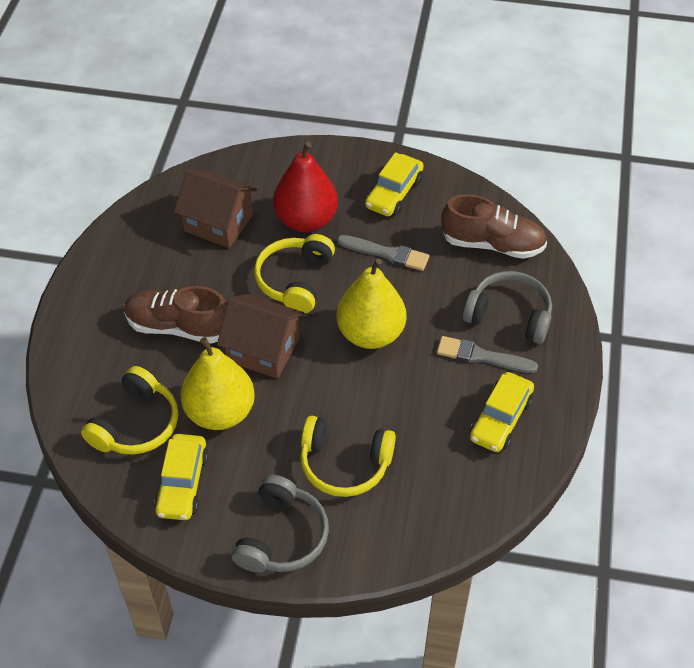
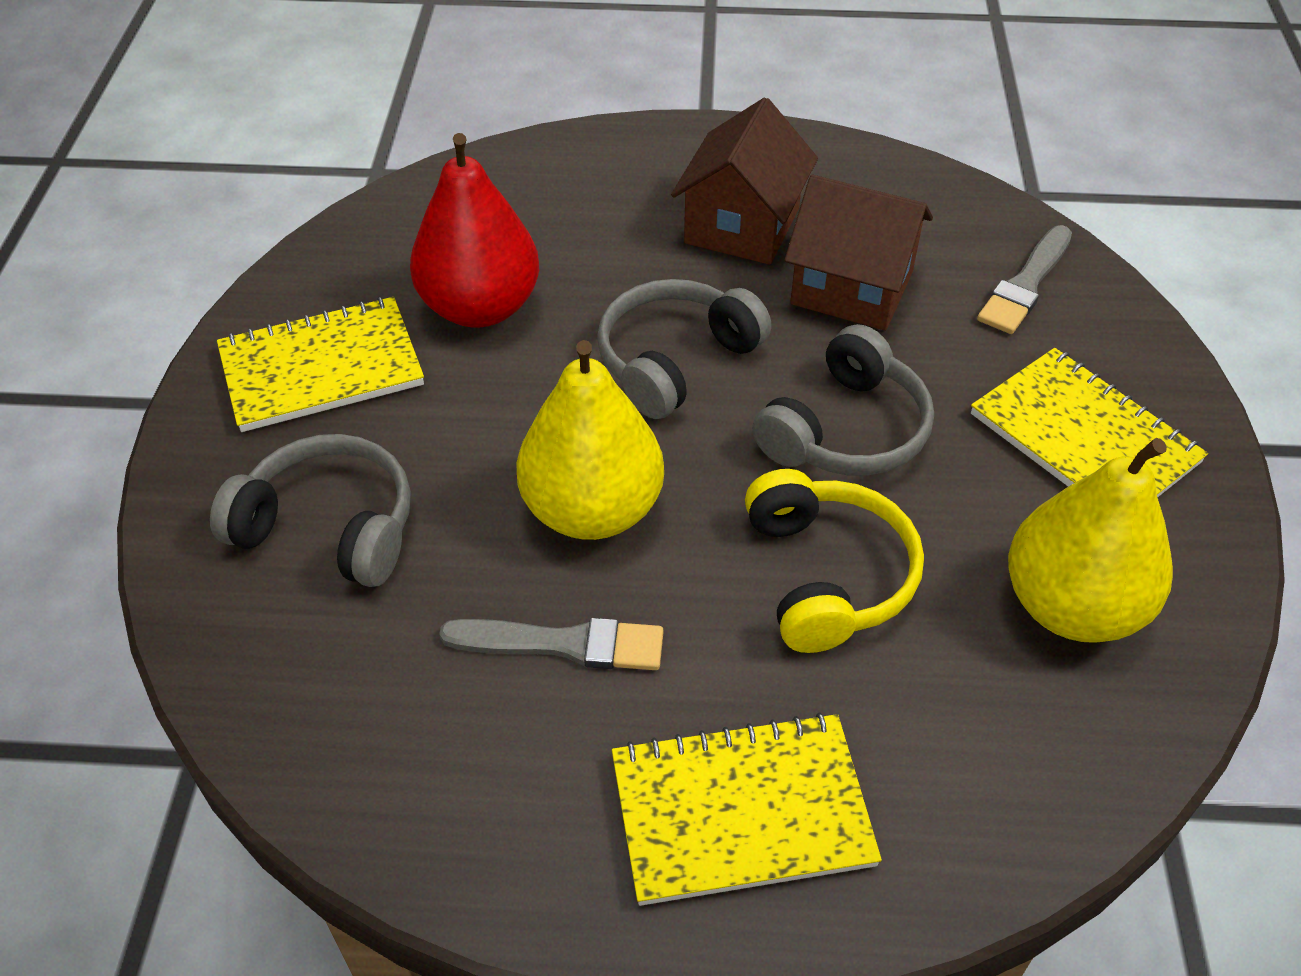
brown shoe: [124,286,227,343] [441,194,547,259] = 2 -> none = 0
grey headphones: [232,475,329,573] [463,271,552,344] = 2 -> [210,434,411,587] [597,279,772,419] [752,324,934,476] = 3
yellow car: [154,434,209,520] [365,152,424,216] [470,372,534,452] = 3 -> none = 0
yellow headphones: [81,366,178,455] [254,234,335,313] [300,416,396,497] = 3 -> [745,469,924,653] = 1
yellow notebook: none = 0 -> [217,297,424,432] [612,712,882,906] [971,348,1208,497] = 3

